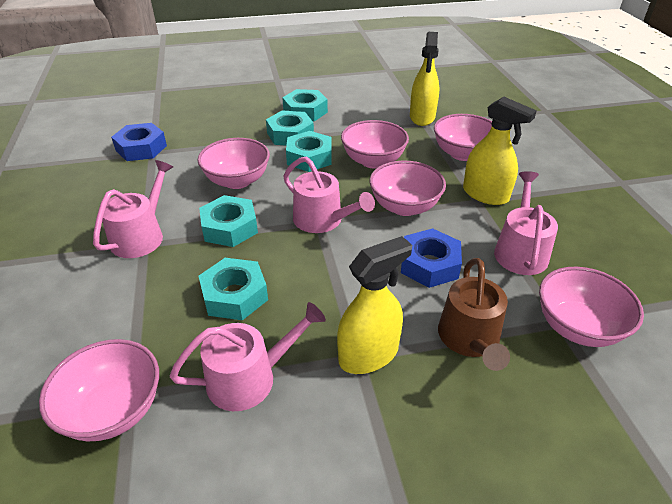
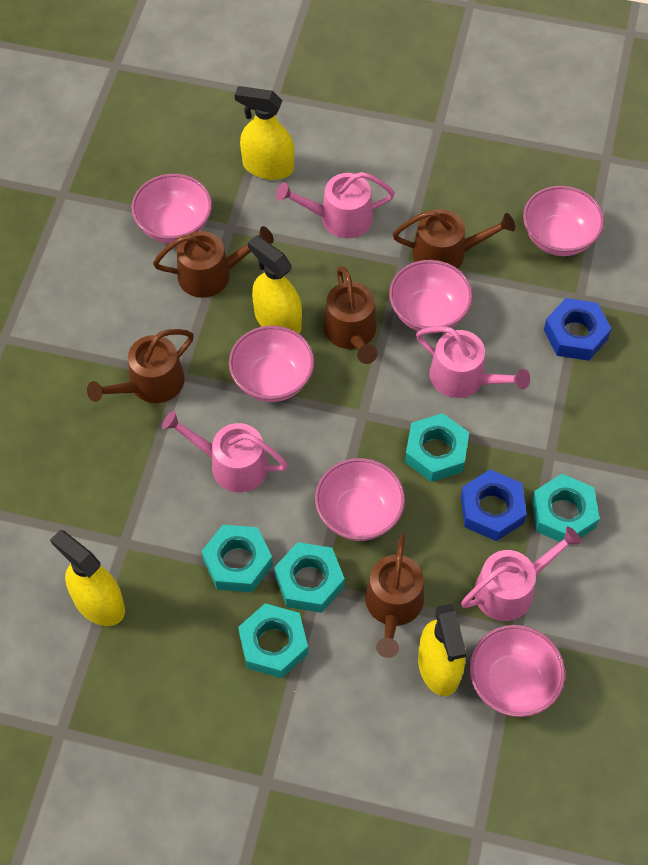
brown watering can: [438,258,510,371] = 1 -> [87,329,194,403] [153,226,274,298] [323,266,377,364] [365,534,424,658] [393,209,515,269] = 5
yellow spray bottle: [337,236,412,374] [410,32,439,126] [463,97,537,205] = 3 -> [50,530,125,626] [235,86,294,180] [248,235,302,334] [418,604,467,696] = 4

